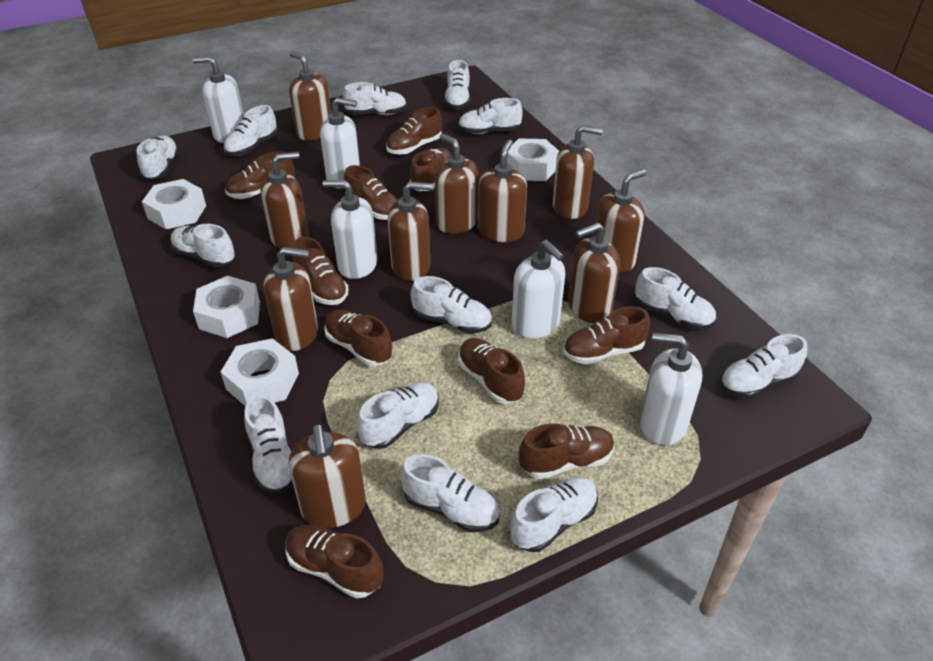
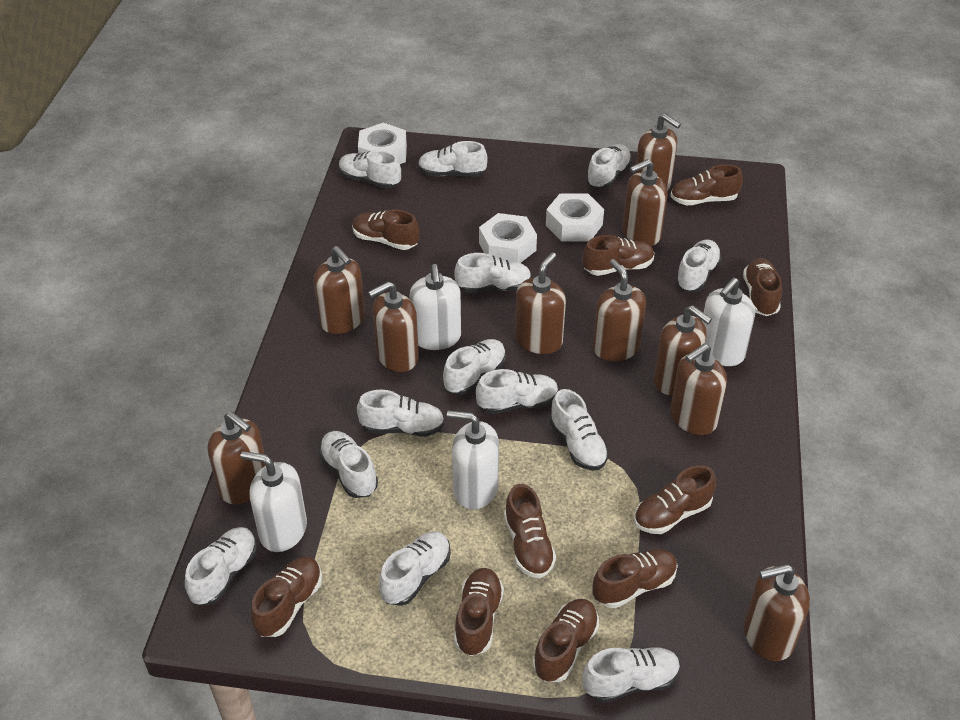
white nut: [142,179,206,229] [193,276,260,338] [221,338,299,406] [507,138,559,181] = 4 -> [358,123,407,164] [479,213,537,263] [546,193,604,242] = 3
white soap dispenser: [193,56,244,143] [320,97,360,188] [323,180,377,279] [512,240,565,339] [639,333,702,446] = 5 -> [240,451,307,552] [410,264,461,350] [447,411,499,510] [702,278,755,366] = 4

